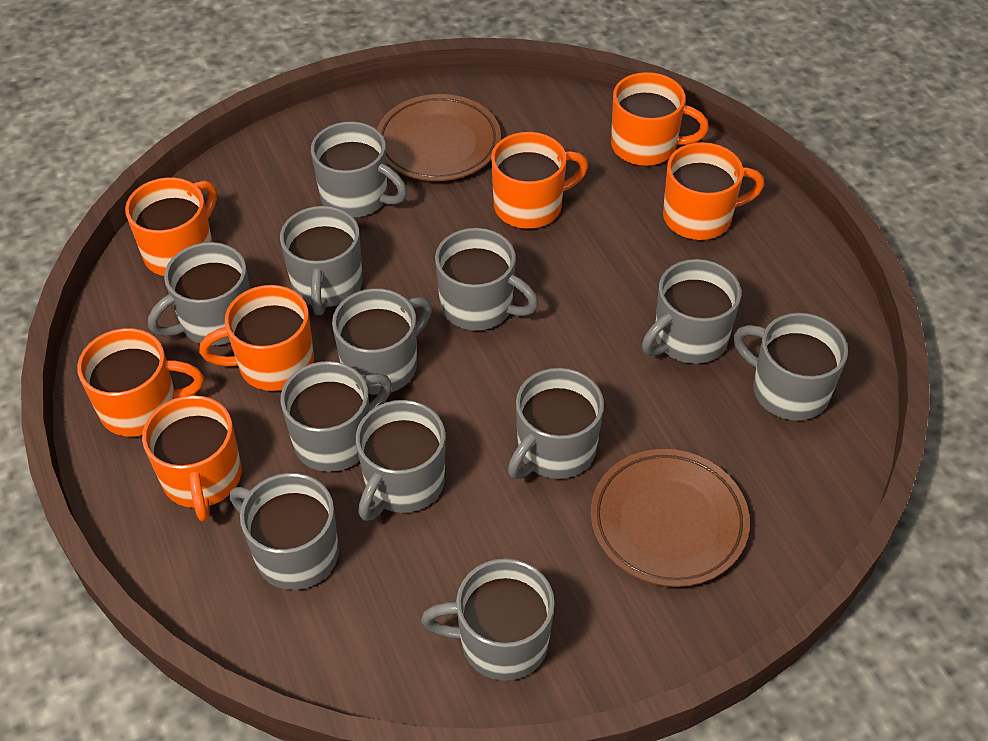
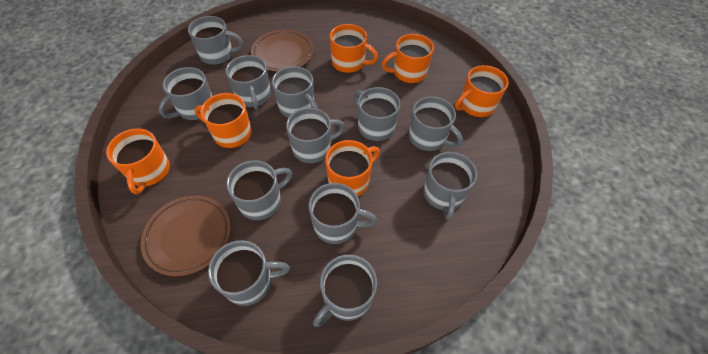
orange mug: [77,328,204,437] [125,177,217,276] [142,395,242,522] [199,285,314,391] [491,132,588,229] [611,72,709,166] [663,142,765,240] = 7 -> [106,128,170,195] [194,93,252,148] [325,140,380,196] [330,24,378,73] [382,34,434,83] [455,65,509,117] = 6

